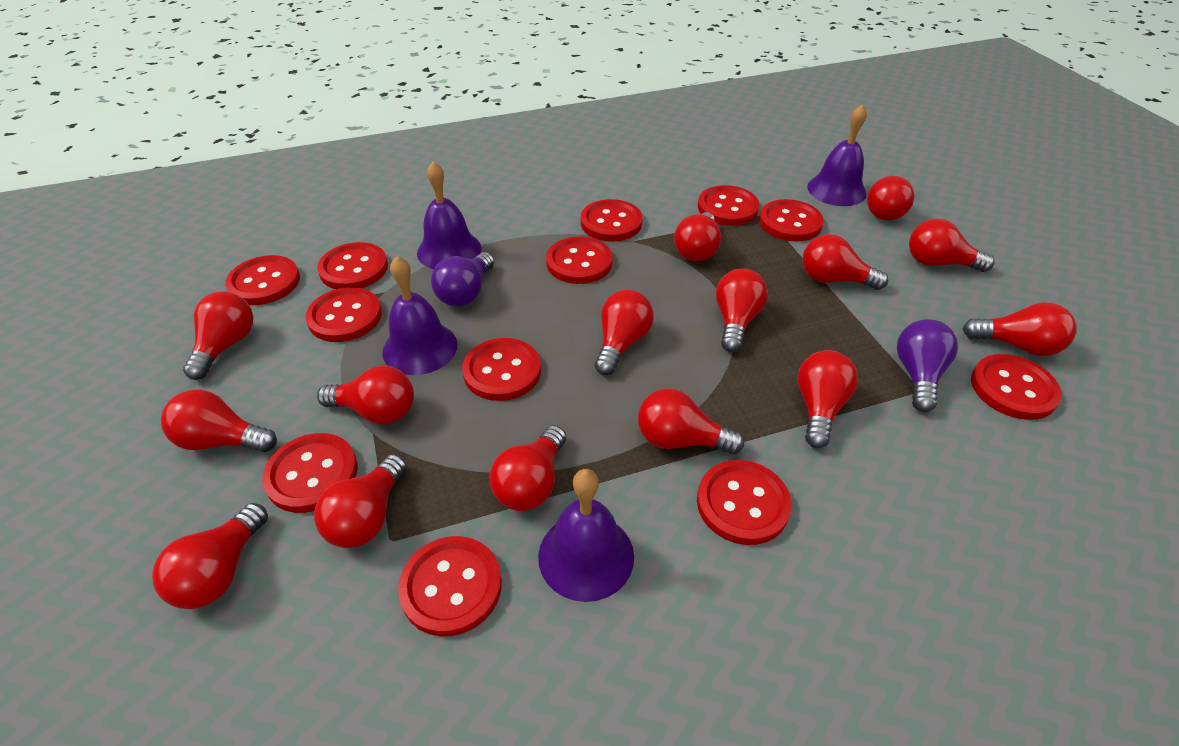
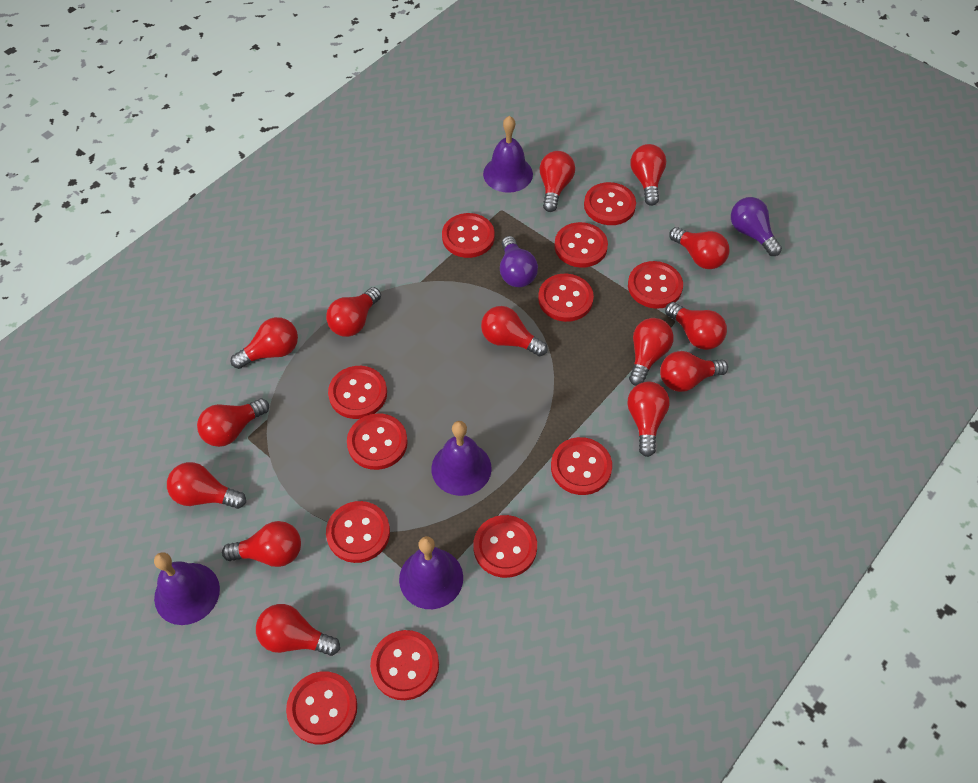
red light bulb: [152,503,268,609] [161,390,277,452] [183,291,253,380] [314,454,407,548] [317,366,414,424] [489,425,566,511] [595,290,654,375] [638,388,744,454] [674,212,721,261] [716,268,768,352] [797,350,858,448] [802,234,888,290] [867,176,914,220] [909,219,994,272] [963,302,1077,356] = 15 -> [167,462,246,509] [197,398,269,447] [222,521,301,567] [231,317,298,369] [256,604,340,656] [326,287,381,337] [481,306,548,356] [540,151,575,212] [627,382,670,457] [629,318,673,386] [630,144,666,206] [660,351,728,392] [665,302,727,350] [669,227,729,269] = 14

